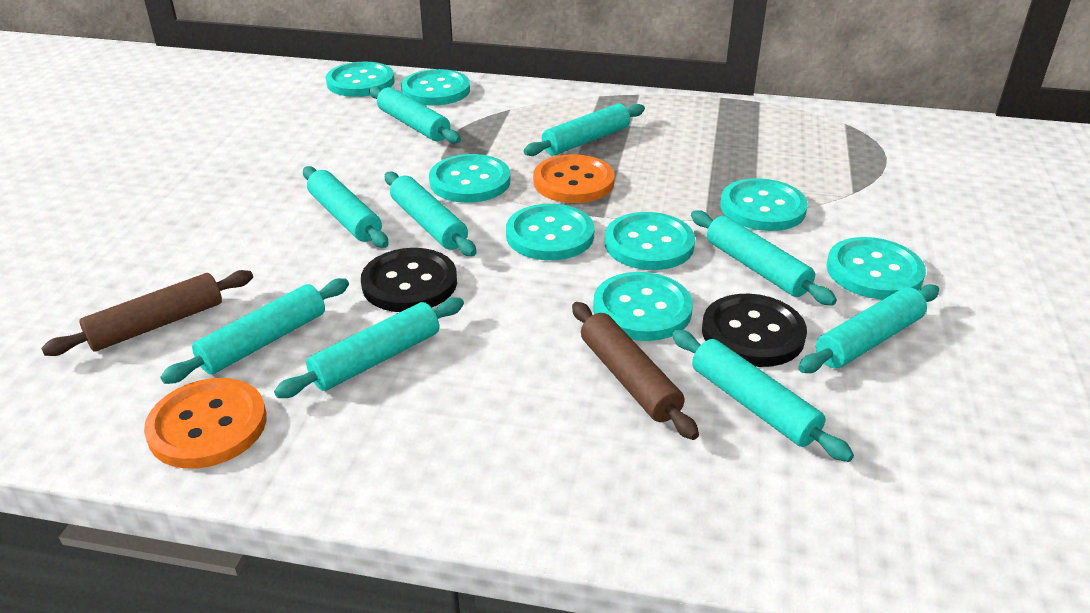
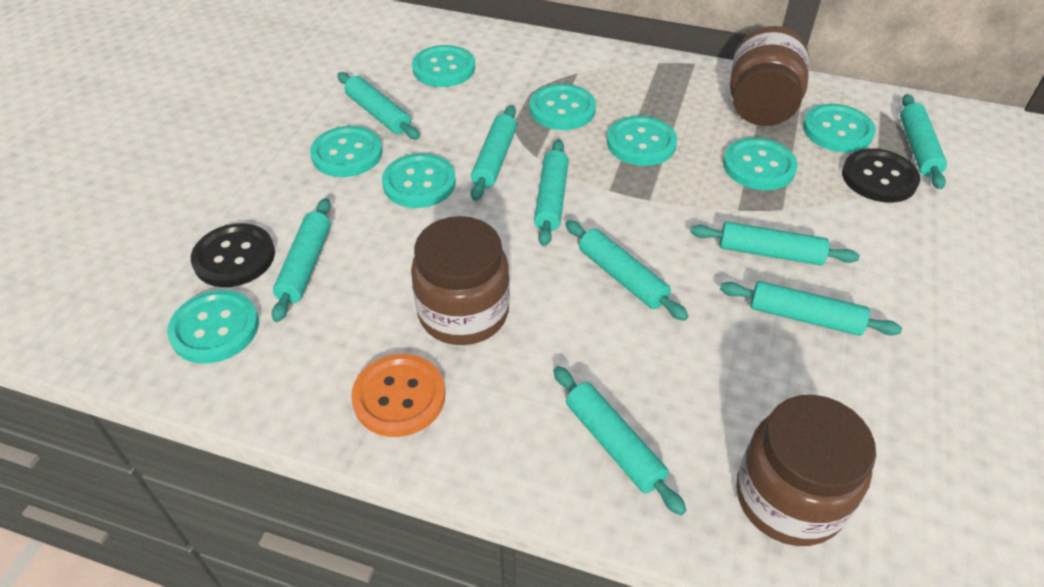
brown jar: none = 0 -> [411,216,510,345] [730,26,809,126] [736,395,876,546] = 3
brown rolling pin: [41,270,253,356] [572,302,699,440] = 2 -> none = 0
orange button: [144,378,267,469] [533,154,615,203] = 2 -> [351,354,445,437] = 1

